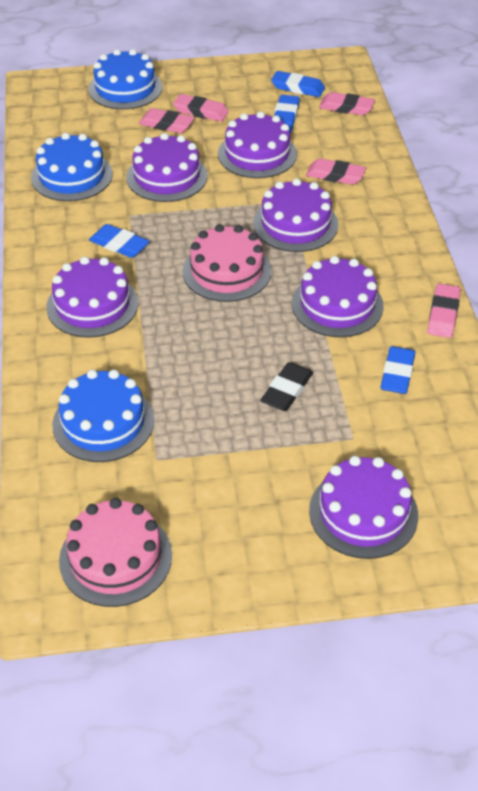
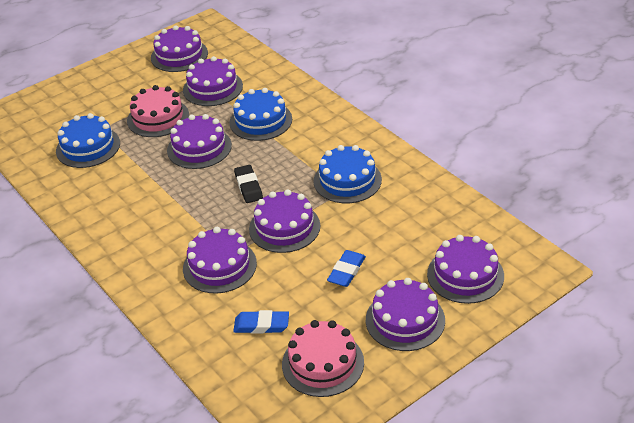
blue eraser: [89,224,150,258] [271,71,325,97] [274,95,300,133] [381,346,415,394] = 4 -> [233,310,289,334] [327,250,366,287] = 2
pink eraser: [139,108,194,133] [173,94,229,122] [306,158,366,185] [319,92,375,115] [427,284,461,338] = 5 -> none = 0
purple cake: [46,256,138,338] [126,133,208,202] [218,111,297,178] [253,178,338,252] [292,256,384,337] [309,456,418,559] = 6 -> [151,25,208,72] [167,114,232,169] [183,56,243,106] [183,227,257,294] [249,189,320,253] [366,278,445,351] [427,235,504,304] = 7

